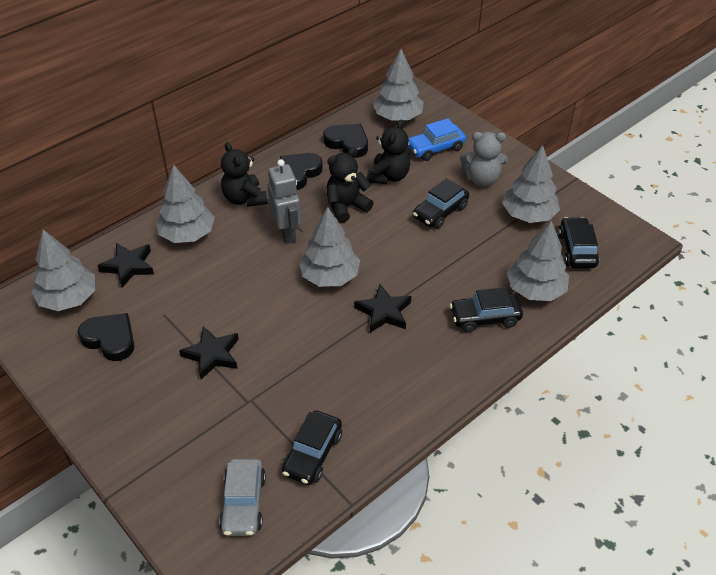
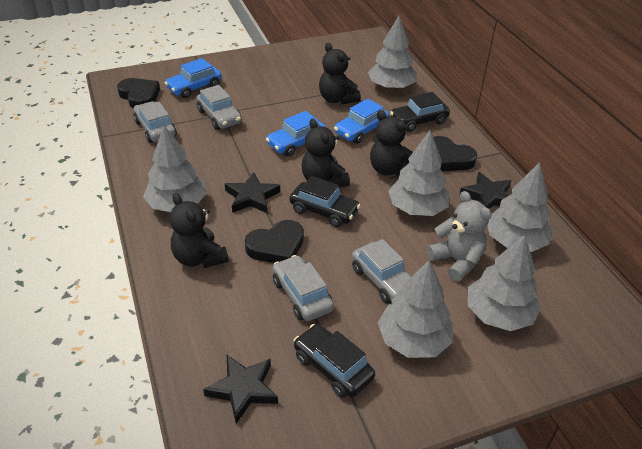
black car: [282,411,342,485] [413,178,469,229] [450,287,523,332] [558,217,599,268] = 4 -> [290,176,361,227] [294,324,375,398] [390,92,450,132] = 3
black teddy bear: [221,142,268,207] [326,147,373,223] [367,120,410,184] = 3 -> [170,193,229,268] [302,118,350,187] [319,43,361,105] [370,110,413,176] = 4
blue car: [408,118,466,161] = 1 -> [165,58,222,98] [266,111,326,157] [334,99,389,144] = 3
grey car: [219,459,266,536] = 1 -> [133,101,177,143] [197,85,242,130] [273,255,334,321] [352,239,412,304] = 4
grey robot: [267,159,301,244] = 1 -> none = 0

